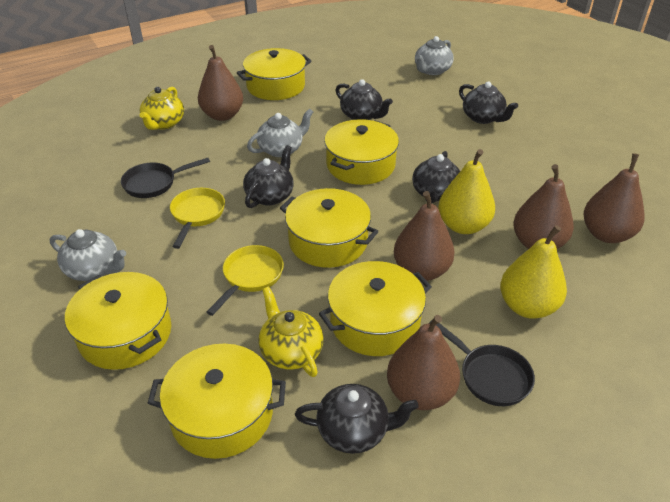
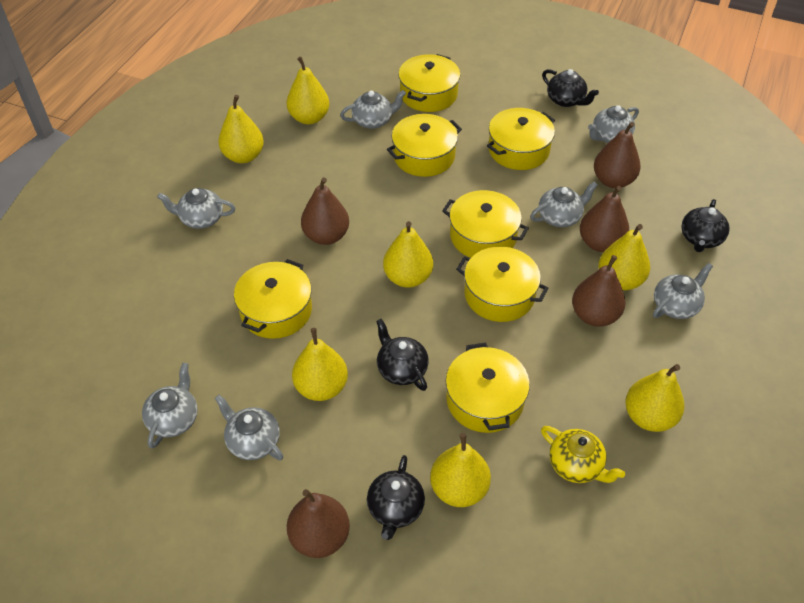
black pan: [121,158,210,198] [429,319,535,406] = 2 -> none = 0
black teapot: [243,145,294,208] [295,384,419,454] [336,79,393,120] [412,151,460,204] [459,81,518,124] = 5 -> [367,455,425,540] [376,319,429,391] [542,69,599,107] [681,199,730,252] = 4
grey teapot: [50,229,126,281] [247,109,313,157] [415,36,454,75] = 3 -> [142,363,198,449] [157,188,235,229] [215,394,283,460] [340,90,406,129] [530,181,598,227] [588,105,639,143] [653,263,713,319] = 7
yellow pan: [170,188,225,249] [206,245,284,316] = 2 -> none = 0
yellow pear: [438,149,495,234] [500,225,567,319] = 2 -> [218,95,264,163] [286,57,329,124] [292,328,348,401] [383,221,433,288] [430,433,491,507] [599,224,650,290] [625,364,684,432] = 7
yellow pot: [65,272,171,370] [148,344,286,459] [237,48,312,100] [280,188,379,268] [319,261,432,356] [324,119,399,185] = 6 -> [234,259,312,339] [387,114,462,177] [398,54,460,112] [442,190,529,258] [446,343,530,433] [456,247,548,322] [487,108,555,170] = 7
yellow teapot: [140,87,184,130] [259,286,324,377] = 2 -> [541,426,625,483] = 1

